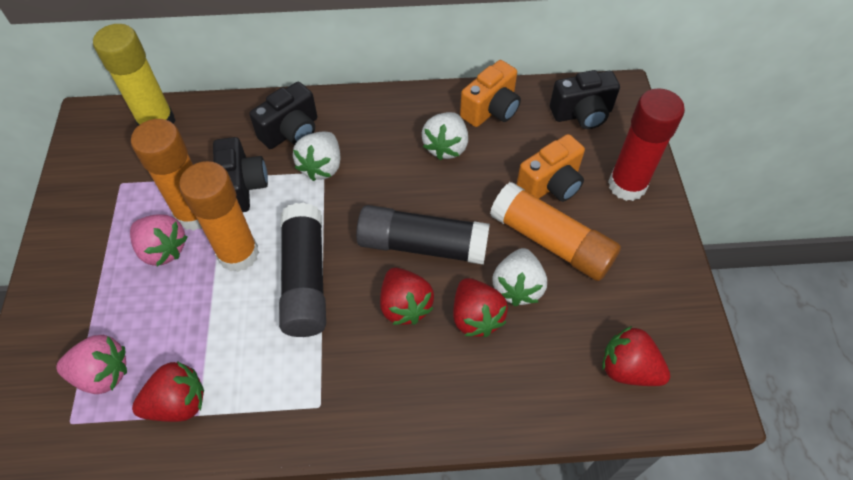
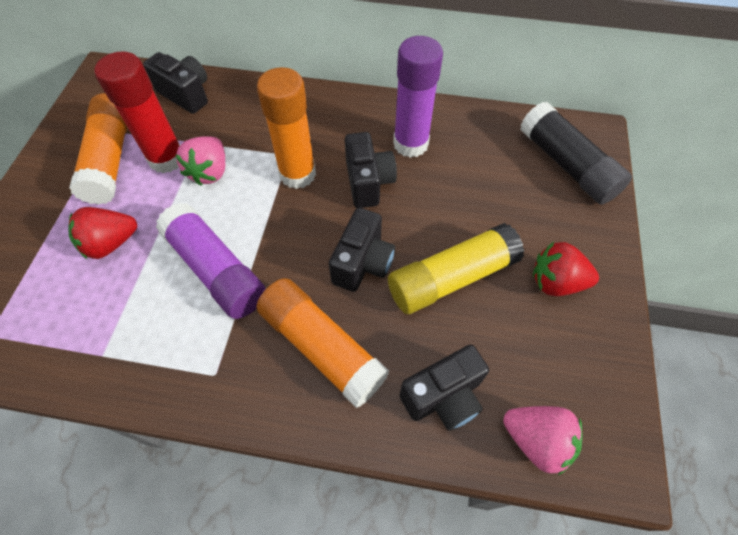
black camera: [213,137,268,212] [249,82,317,149] [550,70,620,129] = 3 -> [143,52,208,114] [329,208,395,292] [345,132,397,208] [399,345,489,431] = 4
black glue stick: [279,202,326,337] [356,205,490,265] = 2 -> [520,102,632,205] = 1
orange camera: [460,60,521,127] [516,134,585,202] = 2 -> none = 0
purple glue stick: none = 0 -> [156,203,266,319] [393,36,443,158] = 2
red strawberry: [132,361,204,422] [380,268,434,325] [453,278,508,337] [602,326,670,386] = 4 -> [68,207,137,259] [533,242,599,296] = 2
white strawberry: [293,132,341,181] [422,112,468,160] [492,248,547,306] = 3 -> none = 0

